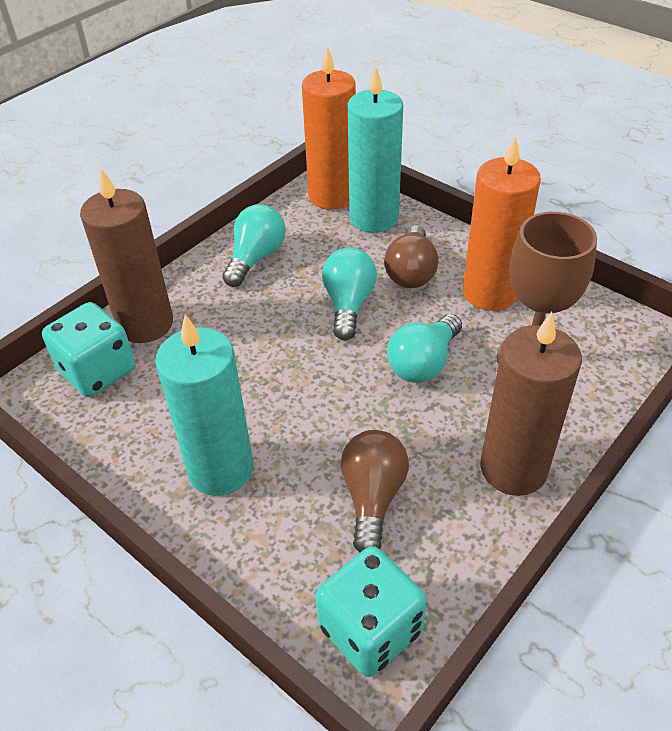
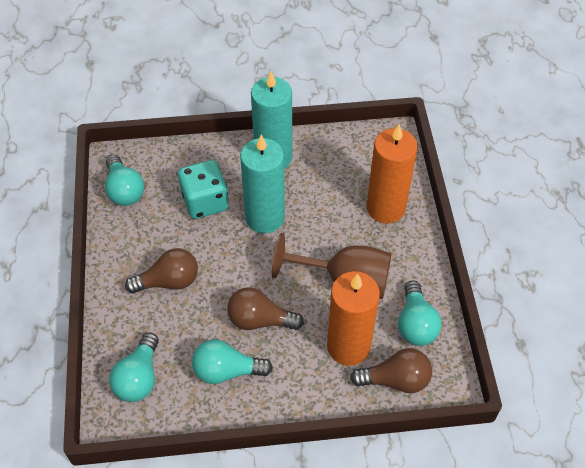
brown candle: [80,168,173,343] [480,312,582,496] = 2 -> none = 0
brown light bulb: [341,430,409,553] [384,225,439,288] = 2 -> [125,248,198,294] [227,287,304,330] [350,348,432,393] = 3
turquoise dice: [42,302,135,397] [316,546,427,677] = 2 -> [178,160,229,219] = 1
turquoise light bulb: [222,204,286,287] [322,247,377,341] [387,314,462,383] = 3 -> [105,155,144,206] [109,333,159,402] [192,339,273,384] [398,280,442,346] = 4

